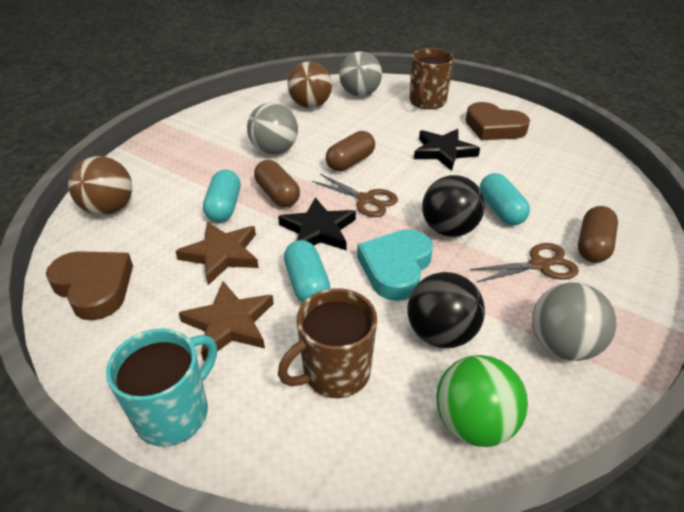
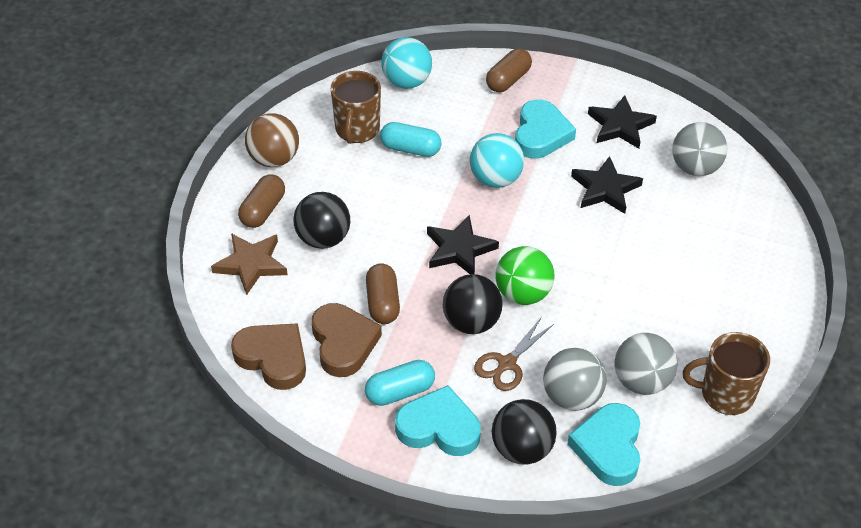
black ball: [407,272,485,348] [422,175,485,237] = 2 -> [293,192,350,249] [443,274,503,334] [492,399,557,465] = 3
black star: [278,197,356,250] [414,129,480,171] = 2 -> [427,215,499,274] [571,156,643,214] [588,95,657,149] = 3
brown ball: [68,156,132,215] [287,61,332,108] = 2 -> [245,113,299,167] = 1
brown scissors: [312,174,398,217] [470,243,579,283] = 2 -> [474,317,554,391] = 1
brown star: [176,222,259,285] [179,281,274,361] = 2 -> [211,233,288,295] = 1
turquoise ball: none = 0 -> [381,37,432,89] [470,133,524,188] = 2
turquoise capsule: [203,169,240,222] [284,240,330,302] [480,173,530,225] = 3 -> [365,360,435,406] [380,122,442,157] = 2
turquoise heart: [357,229,433,301] = 1 -> [395,385,481,456] [515,99,576,159] [567,403,640,486] = 3
turquoise mug: [106,328,217,447] = 1 -> none = 0

